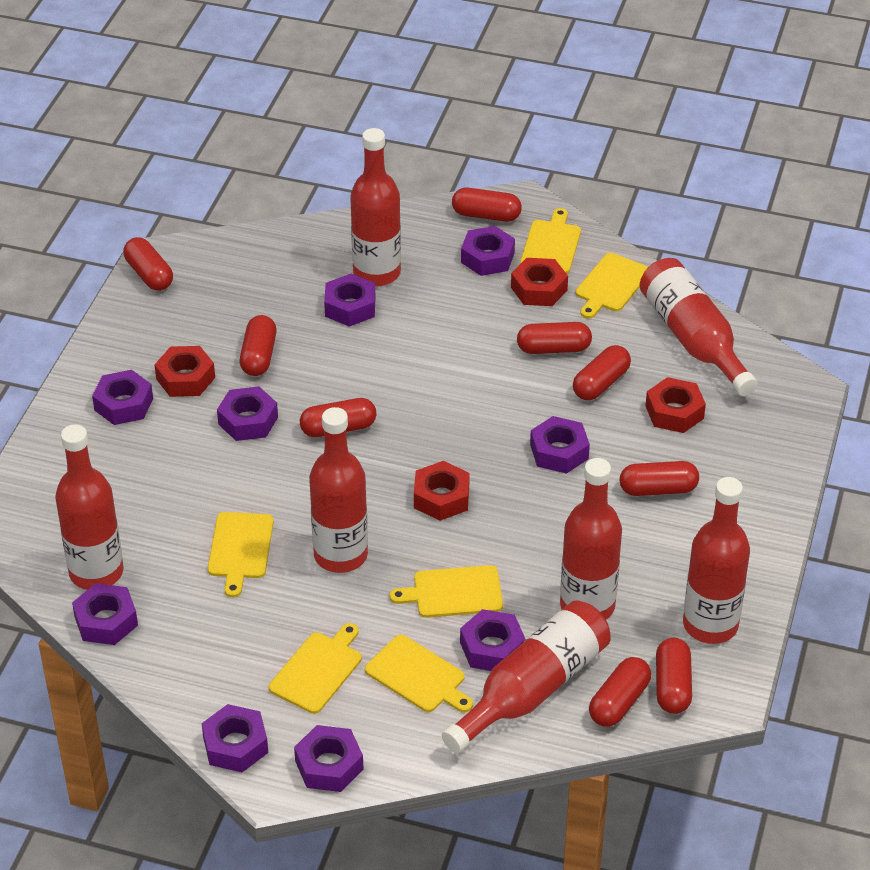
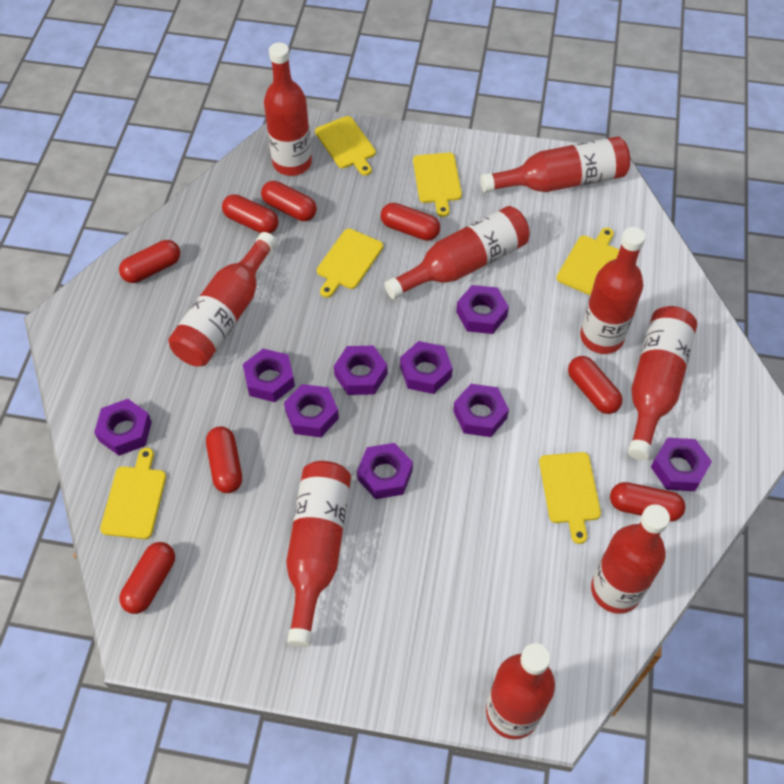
red bottle: [55,424,124,590] [309,407,368,573] [350,128,401,286] [442,601,611,753] [560,458,622,619] [639,258,758,396] [683,477,750,644] = 7 -> [168,232,277,366] [264,43,312,176] [286,461,351,648] [384,206,530,299] [480,136,630,193] [486,643,555,739] [580,227,646,354] [591,504,670,614] [628,306,697,460] = 9
red capsule: [123,237,173,291] [240,315,277,376] [300,398,377,437] [452,188,522,222] [517,322,592,354] [573,345,631,400] [589,657,651,727] [620,461,699,496] [656,638,692,714] = 9 -> [119,240,180,283] [119,542,175,614] [206,426,242,493] [222,194,279,234] [261,181,317,221] [381,203,440,241] [568,356,623,414] [610,482,685,522] = 8
red nut: [154,346,215,397] [414,461,470,521] [511,258,568,306] [646,377,706,433] = 4 -> none = 0

